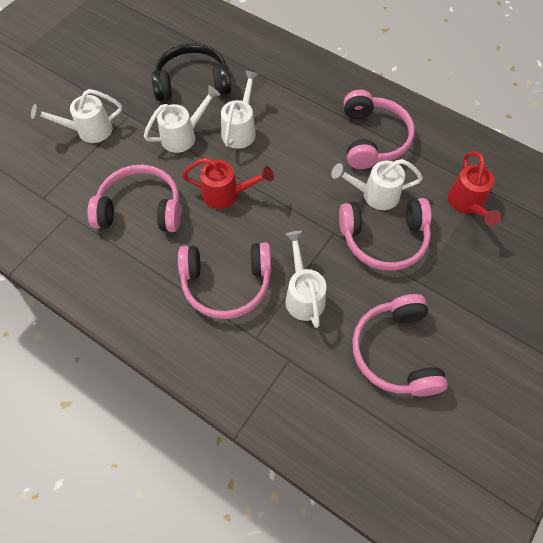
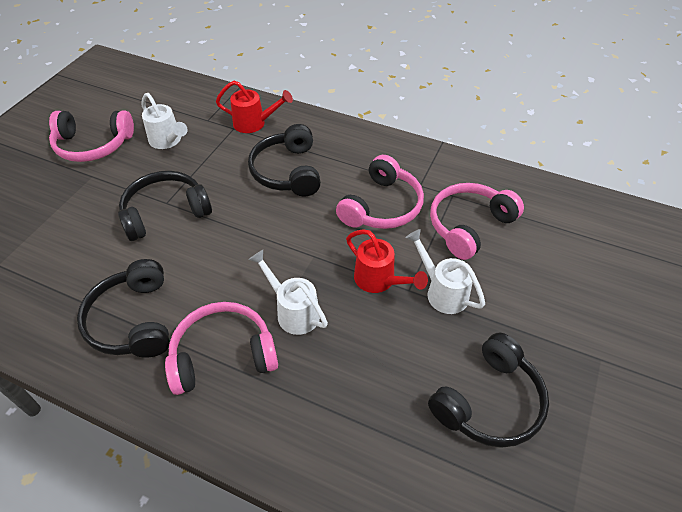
black headphones: [152,43,231,101] = 1 -> [77,259,170,358] [118,171,212,241] [248,124,321,196] [428,333,549,448] = 4
pink headphones: [87,165,181,232] [178,242,271,319] [339,198,432,271] [344,90,415,169] [352,294,448,397] = 5 -> [49,111,134,162] [165,302,278,395] [336,155,424,229] [430,183,524,260] = 4
white watering can: [31,89,122,143] [144,85,220,153] [221,70,258,149] [285,231,326,328] [331,159,423,210] = 5 -> [141,93,188,149] [248,250,328,335] [405,229,485,314] = 3

